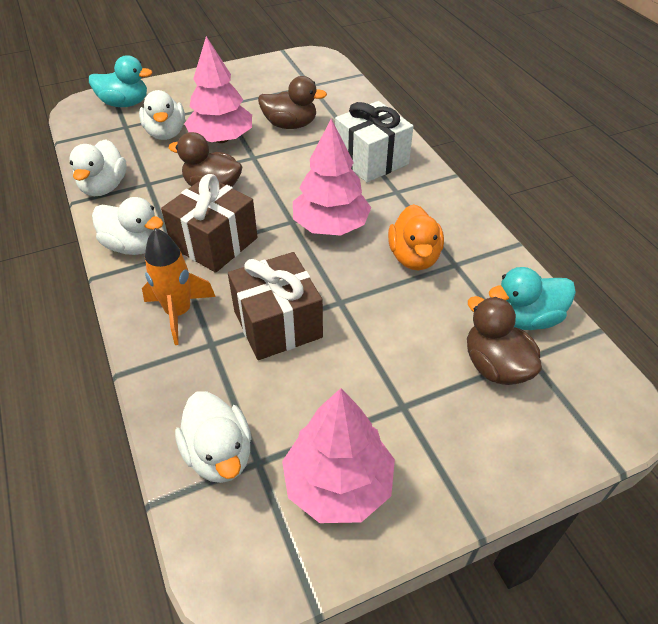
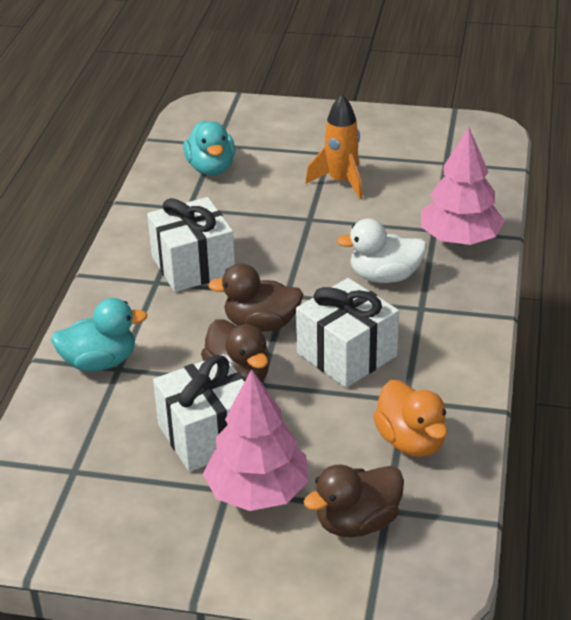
brown gift: [161,174,258,273] [228,252,323,360] = 2 -> none = 0
pink tree: [184,36,252,143] [282,388,395,523] [293,119,371,236] = 3 -> [203,369,309,511] [421,127,505,245] = 2
white duck: [69,139,127,196] [92,197,163,255] [139,90,185,140] [175,391,252,483] = 4 -> [337,218,427,283] = 1
white gift: [335,101,413,182] = 1 -> [147,197,235,292] [153,354,245,472] [296,278,399,388] = 3

